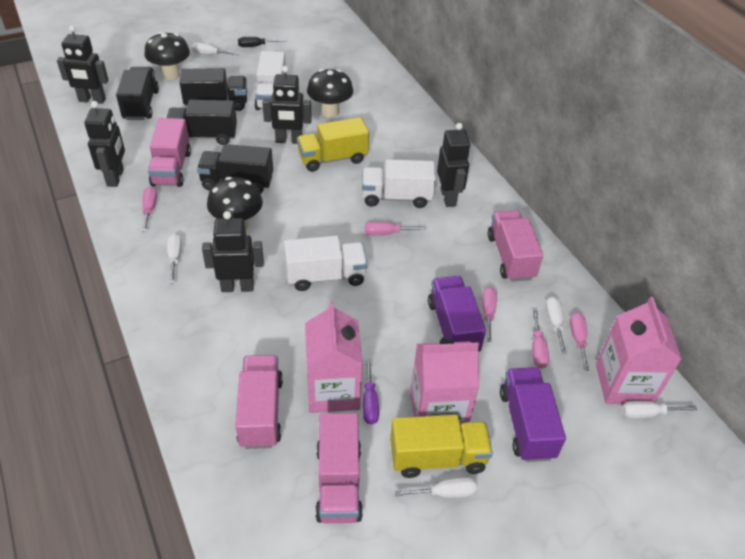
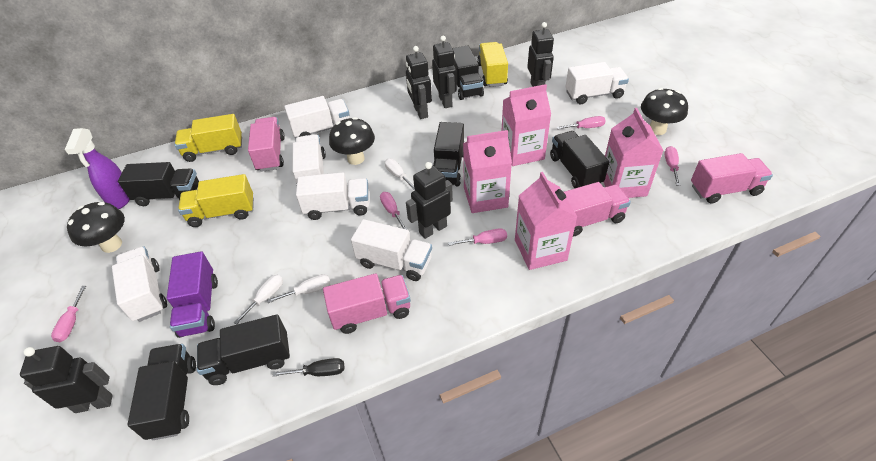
black truck: [116,67,159,120] [167,100,237,145] [180,68,247,111] [197,144,273,194] = 4 -> [118,162,199,206] [127,344,196,440] [197,314,290,385] [433,122,464,186] [452,45,484,100] [550,131,609,188] = 6
pink carton: [305,301,363,413] [410,339,480,424] [596,297,682,404] = 3 -> [463,130,512,213] [501,84,551,166] [515,172,577,270] [604,108,664,198] = 4
purple screwdriver: [363,359,379,425] = 1 -> none = 0
purple spray bottle: none = 0 -> [65,128,130,209] = 1
purple truck: [428,276,486,352] [500,367,566,462] = 2 -> [167,251,218,338] = 1
white screwdriver: [167,233,182,284] [191,43,239,55] [395,477,477,498] [545,297,566,353] [622,401,697,419] = 5 -> [234,275,283,325] [267,274,330,303] [385,159,415,191] = 3
white truck: [254,51,286,110] [284,236,368,291] [362,159,436,208] = 3 -> [112,246,167,322] [284,96,350,138] [293,134,326,186] [296,172,369,220] [351,219,432,281] [565,62,629,104] = 6
yellow truck: [297,117,369,172] [390,415,493,478] = 2 -> [175,114,242,162] [178,174,254,227] [477,42,508,87] = 3

